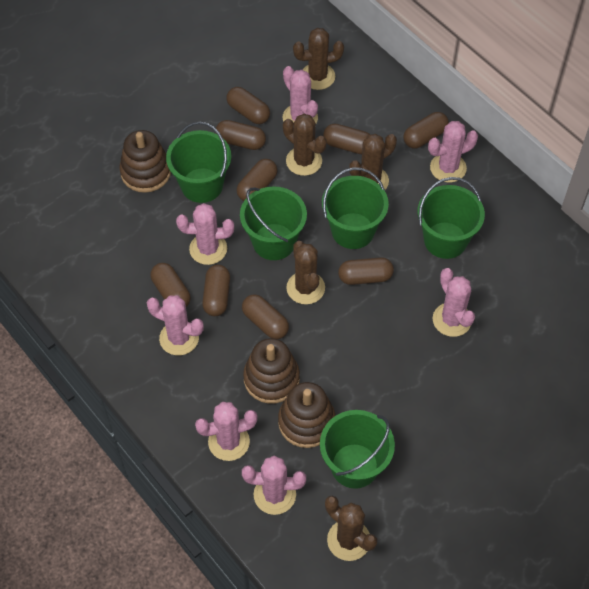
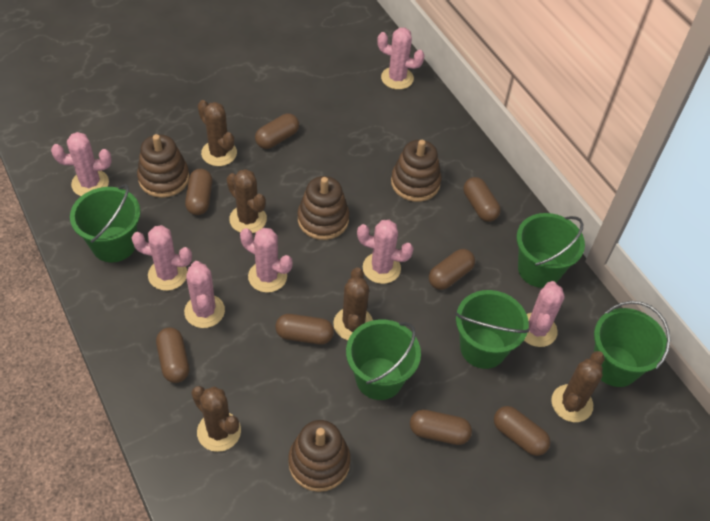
brown capsule: [150,263,191,307] [202,265,230,316] [216,120,266,150] [226,87,270,124] [237,159,278,201] [242,294,289,339] [323,124,370,154] [338,257,394,285] [403,112,449,148] = 9 -> [156,327,189,383] [185,169,213,215] [255,113,299,149] [275,314,334,344] [410,410,472,445] [429,249,475,290] [464,177,501,222] [494,406,550,456] = 8
brown stacking toy: [119,130,171,193] [243,338,300,404] [278,382,335,448] = 3 -> [137,134,189,198] [288,420,350,492] [298,176,349,240] [391,140,441,202] = 4

